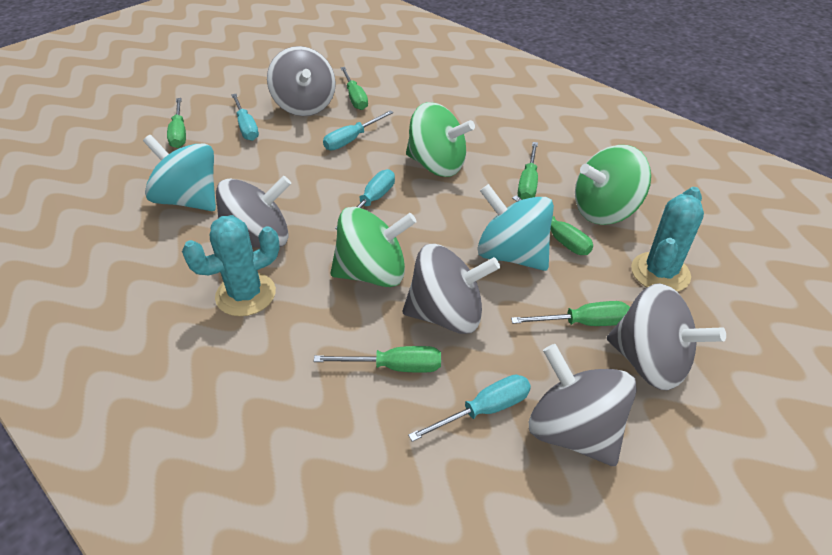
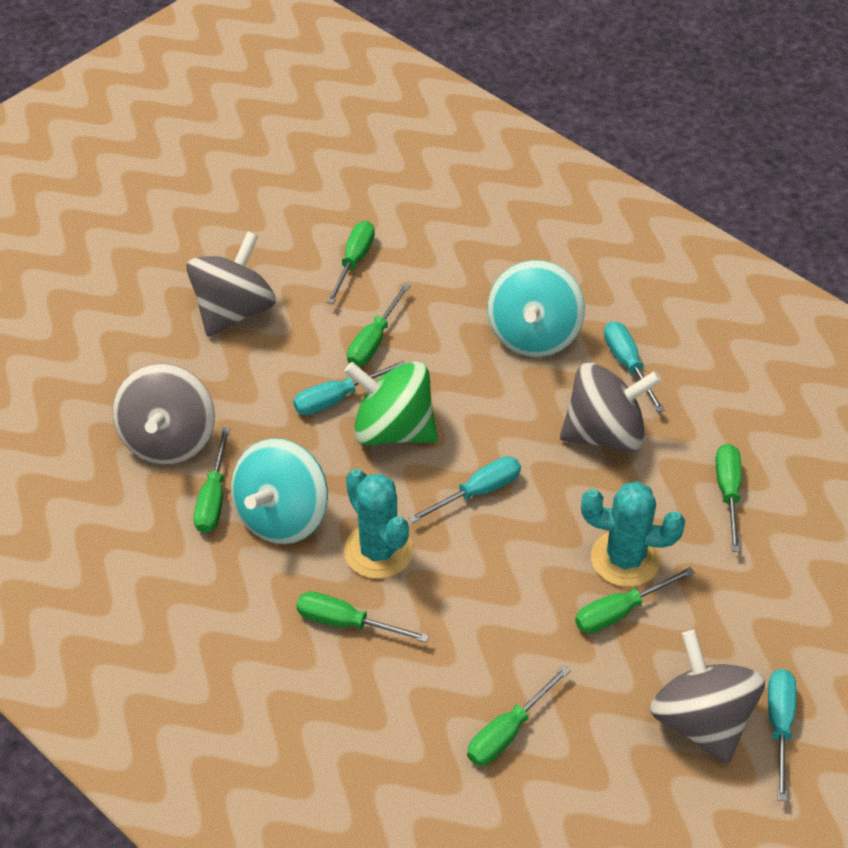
green screwdriver: [167,98,186,148] [314,346,441,373] [340,67,368,110] [511,301,630,326] [512,195,593,255] [518,142,538,200] = 6 -> [194,427,230,533] [296,591,429,643] [327,221,375,304] [347,283,410,367] [467,665,571,766] [575,567,695,634] [716,444,742,552] = 7
green spinning top: [330,207,417,287] [406,102,475,177] [575,145,651,225] = 3 -> [344,361,438,445] = 1
grey spinning top: [216,176,291,248] [267,46,336,116] [403,244,500,334] [529,344,637,466] [607,283,726,390] = 5 -> [112,364,215,465] [186,231,276,337] [560,363,661,452] [650,630,765,764] = 4

